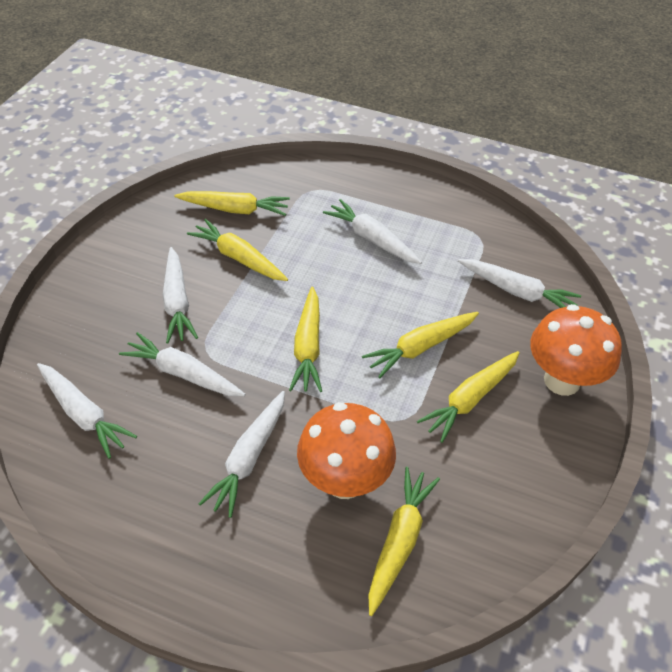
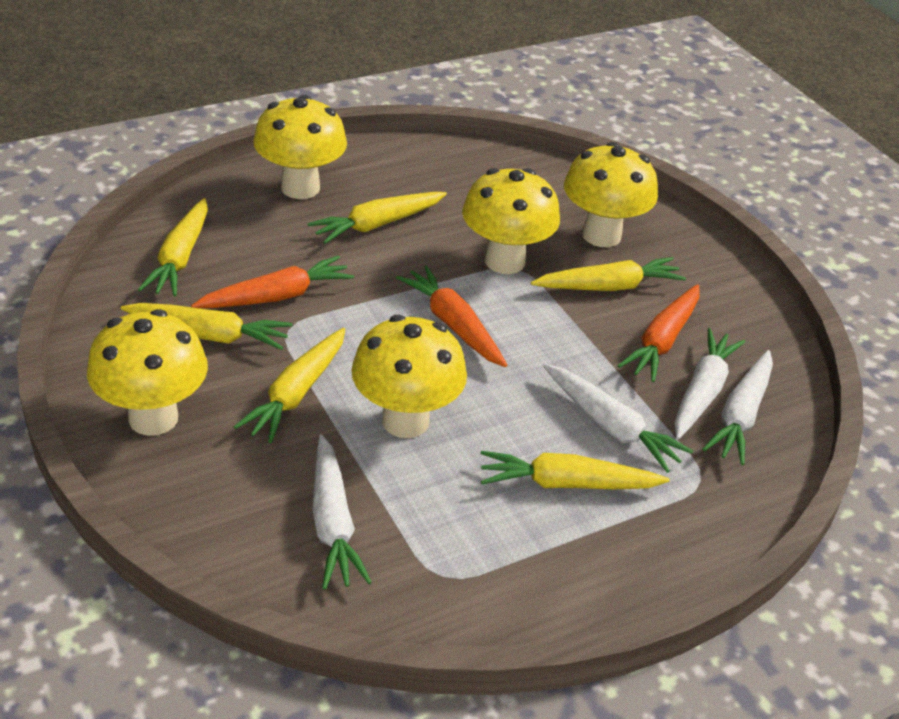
orange carrot: none = 0 -> [191,256,354,308] [396,265,507,367] [618,284,700,382] = 3
orange mushroom: [297,402,396,499] [530,304,622,396] = 2 -> none = 0
white carrot: [37,363,137,459] [119,332,246,396] [163,247,198,343] [199,391,285,518] [323,199,422,264] [458,259,581,308] = 6 -> [312,435,372,590] [543,364,693,473] [675,328,745,439] [703,350,773,465] = 4
yellow mushroom: none = 0 -> [87,309,208,436] [253,95,347,199] [351,315,467,438] [462,168,560,274] [564,142,658,247] = 5

